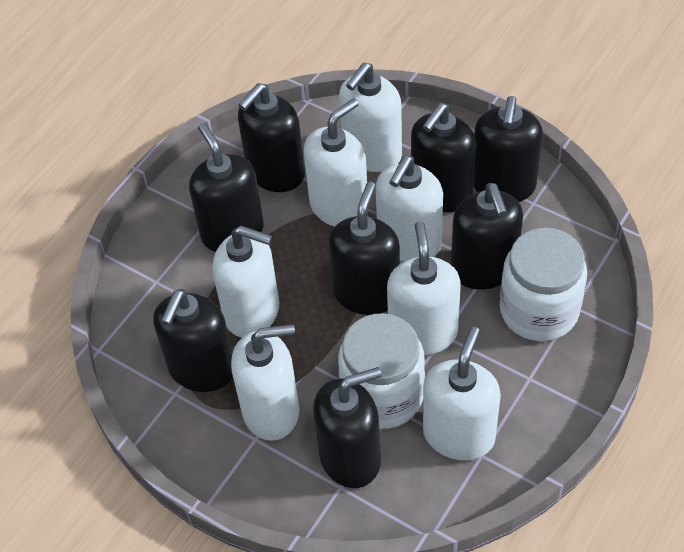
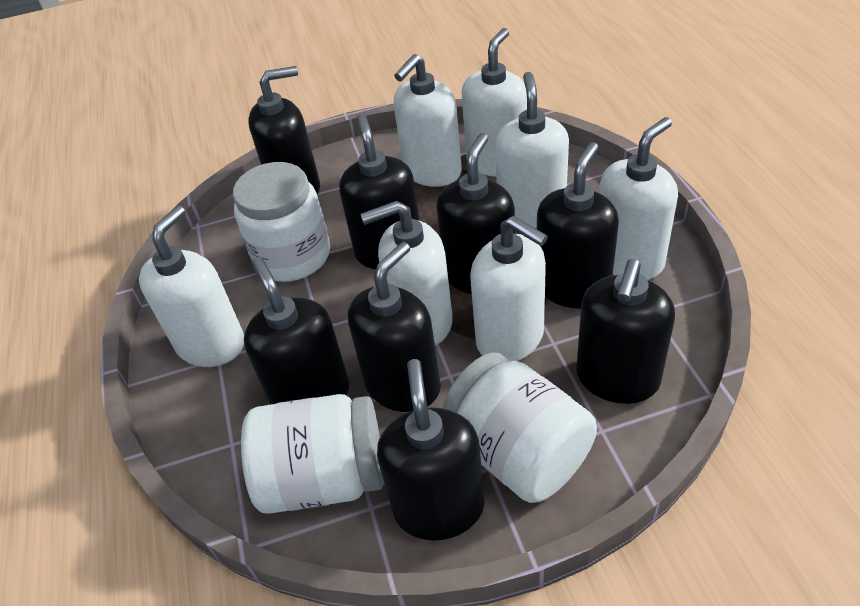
white jar: [338,313,425,429] [500,228,587,341] = 2 -> [233,162,330,282] [241,394,384,514] [443,353,597,503] = 3

